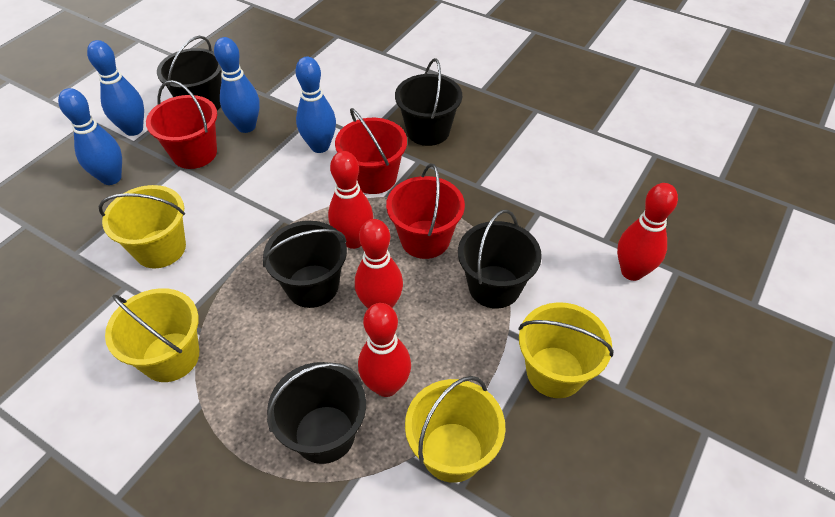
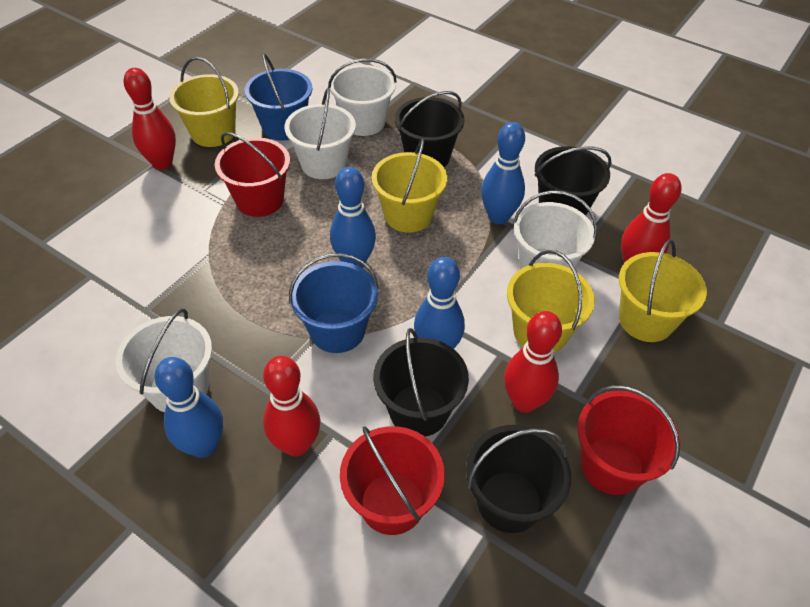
black bucket: [157,36,221,110] [263,221,347,308] [267,362,366,464] [395,58,462,146] [458,210,542,309] = 5 -> [373,328,469,437] [395,91,465,167] [466,425,571,533] [534,146,611,215] = 4
blue bucket: none = 0 -> [245,53,312,141] [289,253,379,353] = 2
white bucket: none = 0 -> [116,309,212,412] [285,88,356,179] [328,59,397,136] [513,190,597,269] = 4

